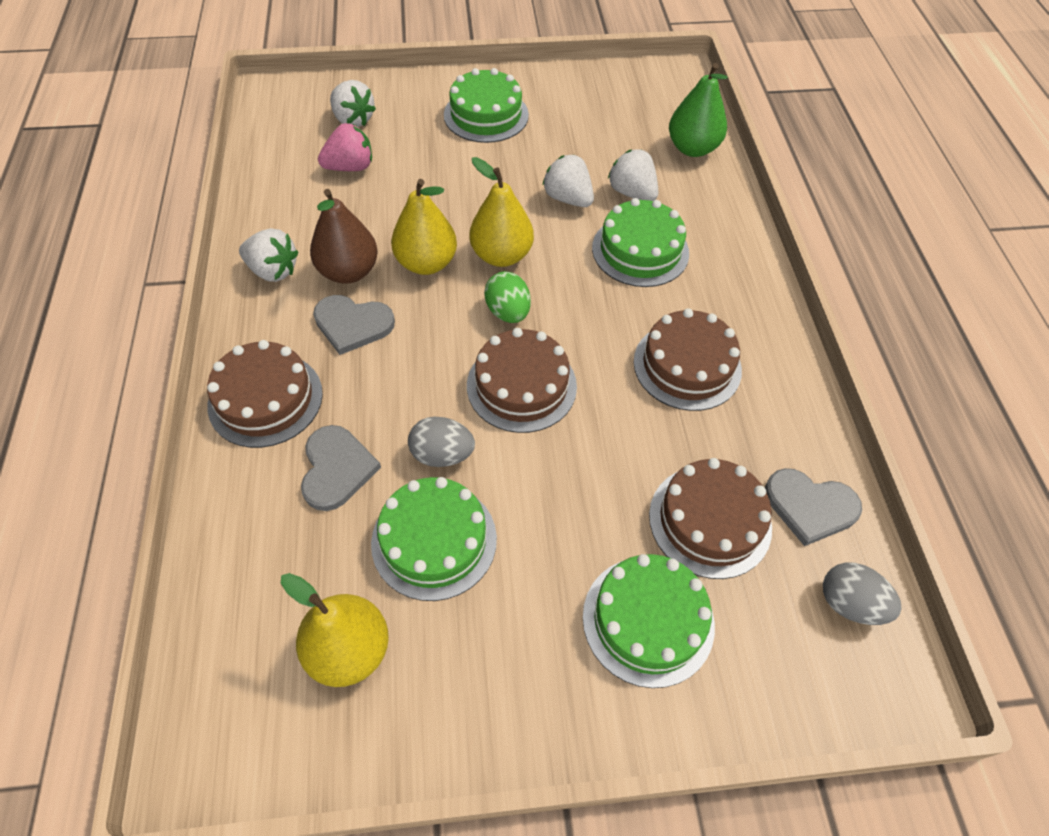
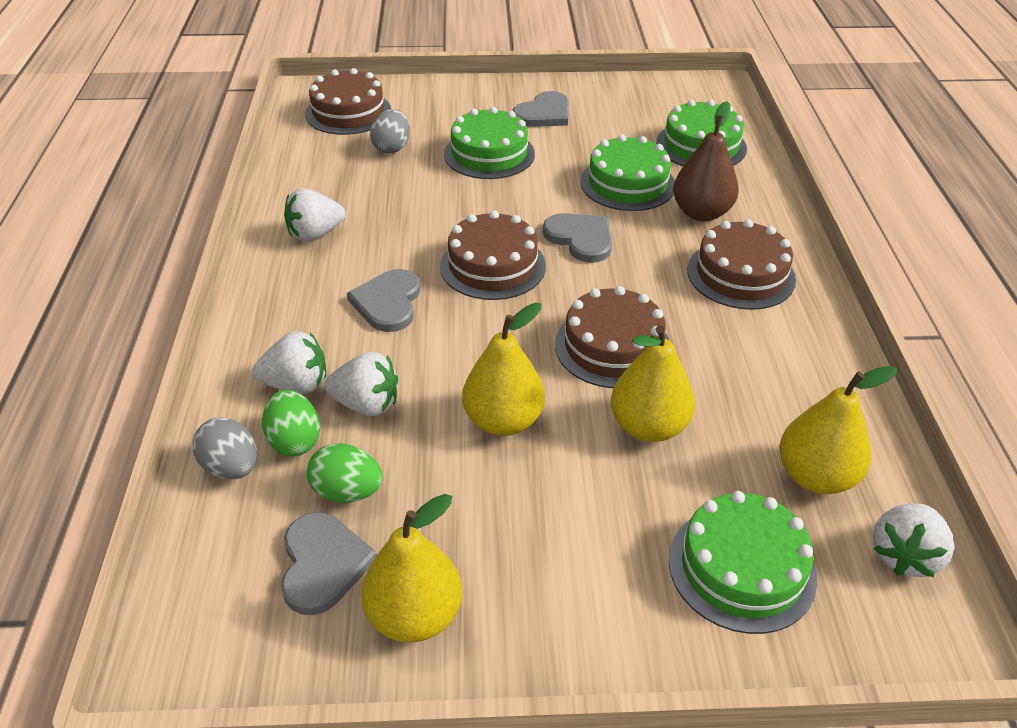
green egg: [484,271,531,323] = 1 -> [262,390,320,456] [307,443,383,503] = 2
green pear: [669,63,728,157] = 1 -> none = 0
grey heart: [301,425,381,511] [313,295,395,355] [765,468,862,546] = 3 -> [281,512,377,615] [347,269,420,332] [512,91,569,127] [543,213,612,263] = 4
pink strawberry: [318,123,372,171] = 1 -> none = 0
yellow pear: [281,573,389,687] [391,179,457,275] [470,157,534,267] = 3 -> [361,494,462,643] [462,303,545,436] [611,325,695,442] [779,366,898,494] = 4

